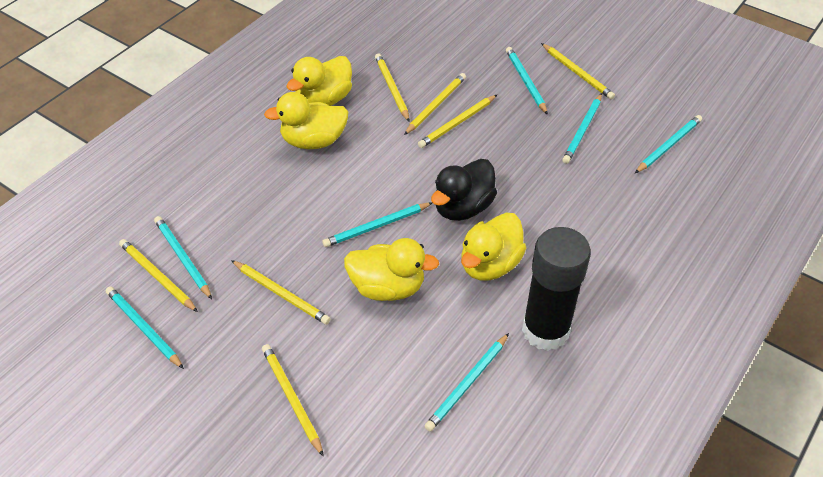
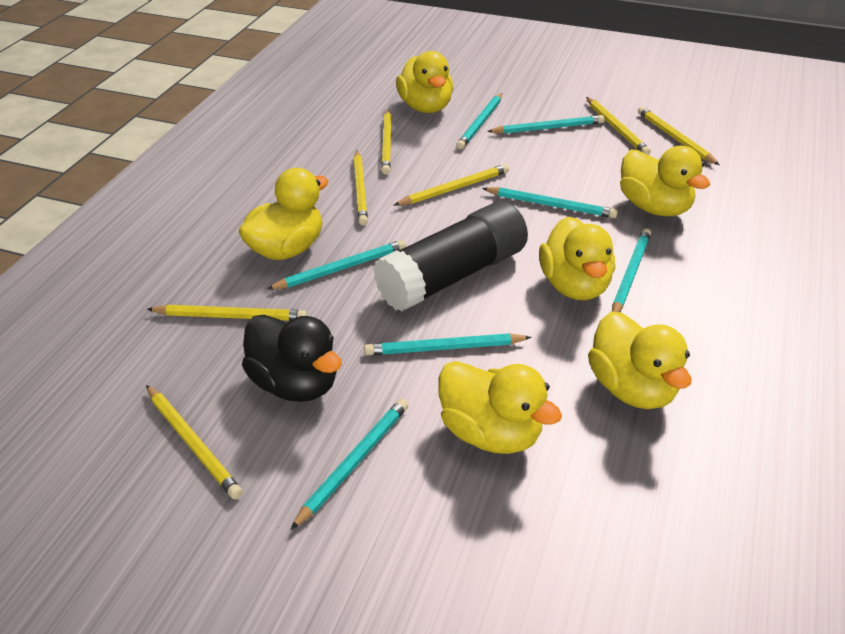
yellow duck: [264,92,348,149] [286,56,352,106] [344,238,439,301] [461,213,526,281] = 4 -> [239,168,328,260] [396,51,453,113] [438,361,562,454] [539,216,615,300] [588,311,691,409] [620,146,710,216] = 6

